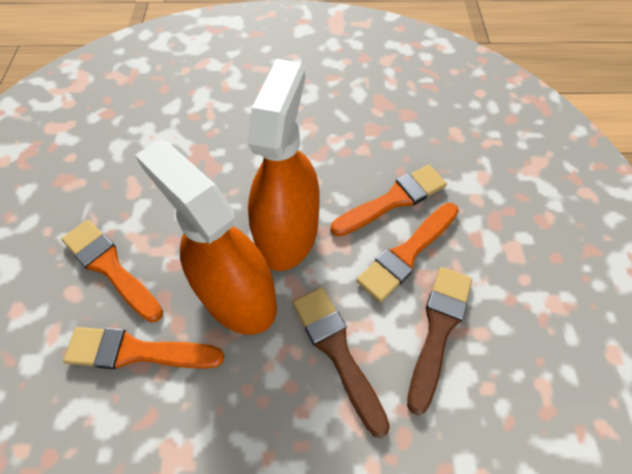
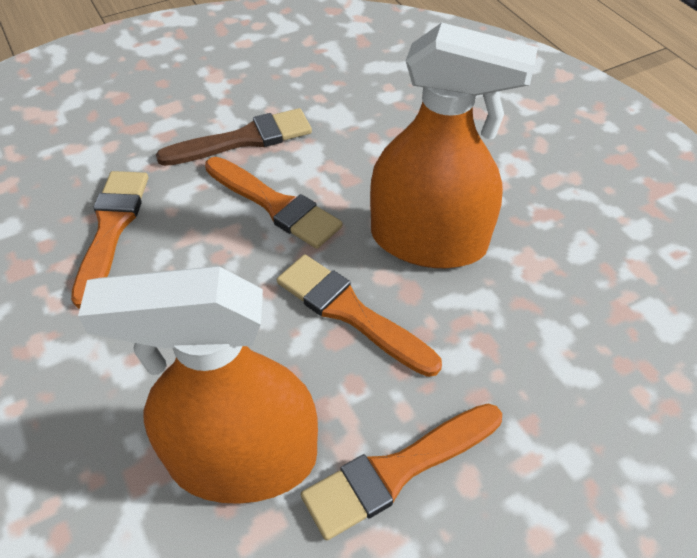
brown brush: [293,287,390,438] [407,267,472,415] = 2 -> [156,108,312,166] = 1

